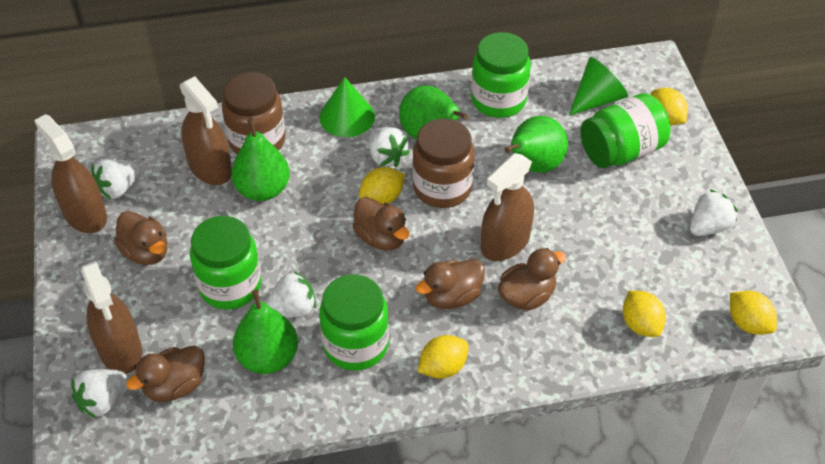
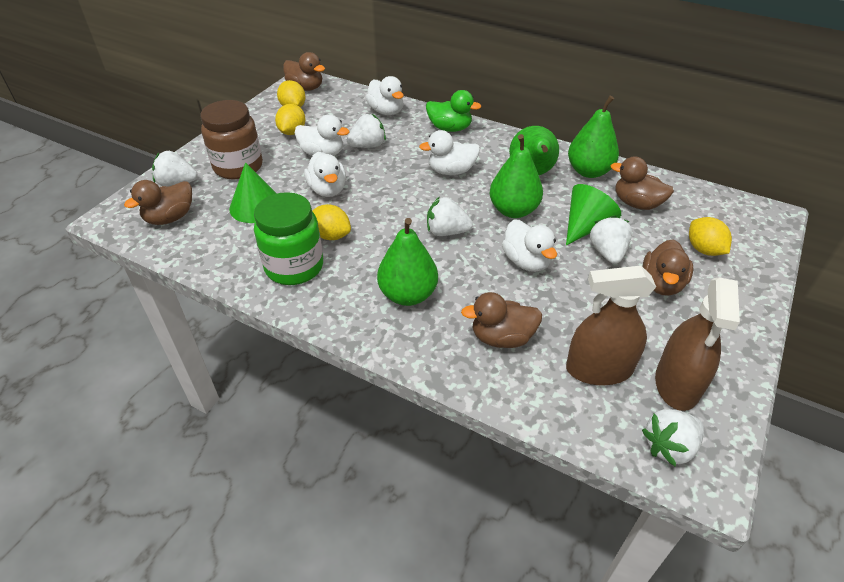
brown jar: [222,72,286,155] [412,119,475,208] = 2 -> [200,100,263,179] = 1
brown spray bottle: [34,114,107,233] [81,261,142,374] [180,77,232,185] [481,153,534,261] = 4 -> [566,266,656,385] [655,278,740,411] = 2
green duck: none = 0 -> [426,90,481,132] = 1
green jar: [190,216,262,310] [319,274,389,371] [471,32,531,118] [580,93,670,168] = 4 -> [254,192,323,285] = 1
white duck: none = 0 -> [295,114,350,156] [304,152,346,197] [366,76,404,115] [419,130,480,175] [502,219,557,272] = 5
yellow lemon: [359,167,405,204] [418,335,469,379] [623,291,666,337] [650,88,688,125] [730,291,777,335] = 5 -> [275,104,305,135] [277,80,306,108] [312,204,351,240] [689,217,732,256] = 4

